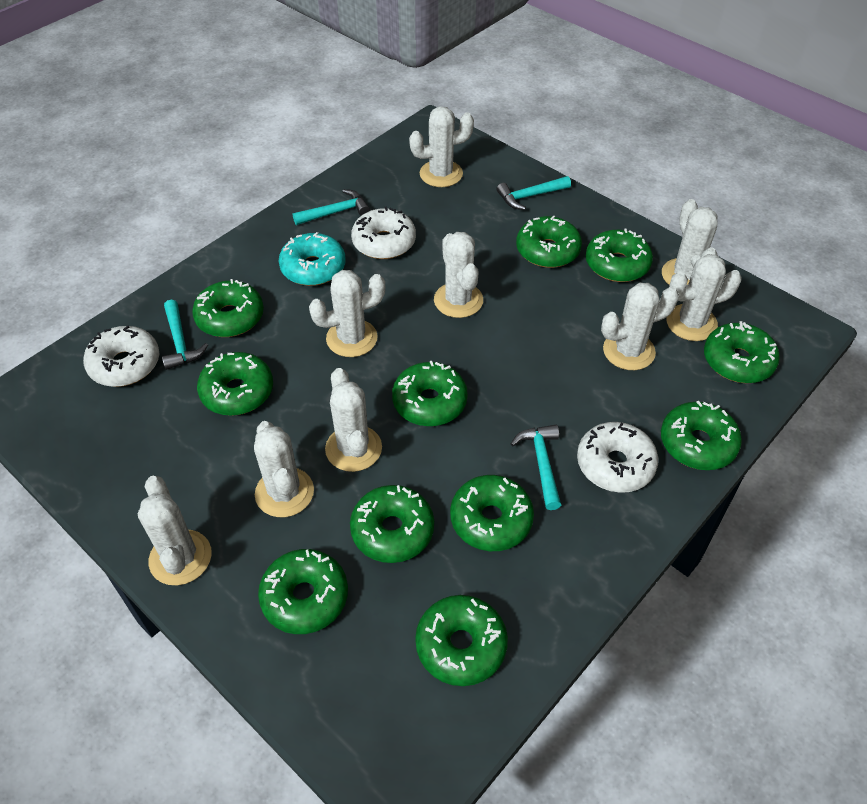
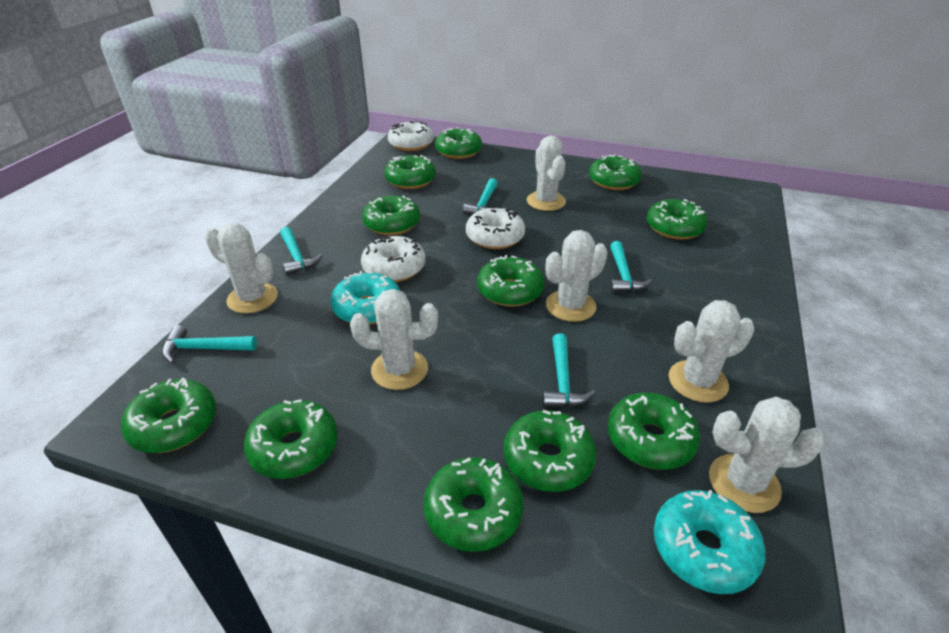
turquoise donut: [279,232,345,286] = 1 -> [330,271,400,325] [654,490,766,594] = 2
turquoise hammer: [162,300,208,370] [292,189,370,225] [496,176,571,210] [511,425,561,510] = 4 -> [162,325,257,364] [280,227,323,275] [463,178,498,215] [542,333,595,407] [610,241,652,292] = 5
white cactus: [138,476,212,585] [254,421,314,517] [309,270,385,357] [325,368,382,472] [409,106,474,187] [434,232,483,318] [601,283,679,370] [662,199,718,286] [666,254,742,341] = 9 -> [204,223,278,313] [350,289,438,390] [527,136,566,211] [546,230,608,322] [669,300,754,403] [709,397,825,513] = 6

